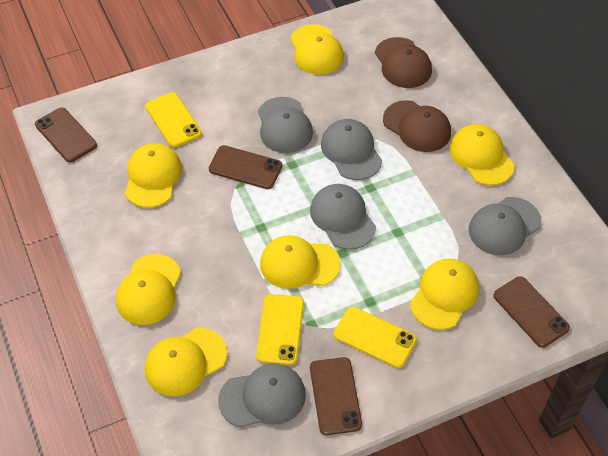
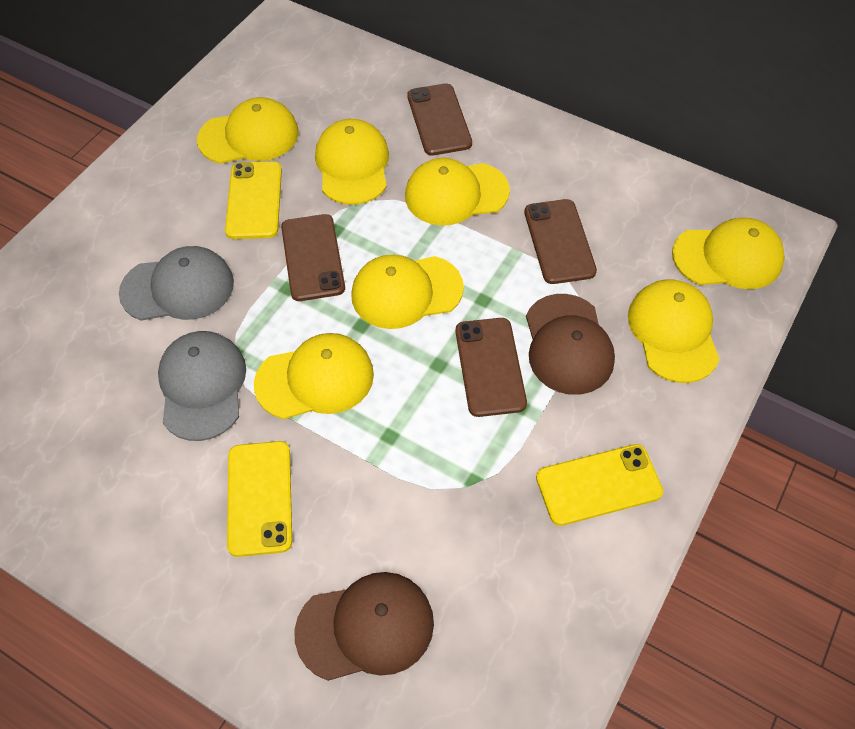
grey cap: [218,363,306,427] [258,97,313,153] [310,184,376,250] [321,119,382,180] [469,197,541,255] = 5 -> [119,246,234,321] [158,331,246,441] = 2

